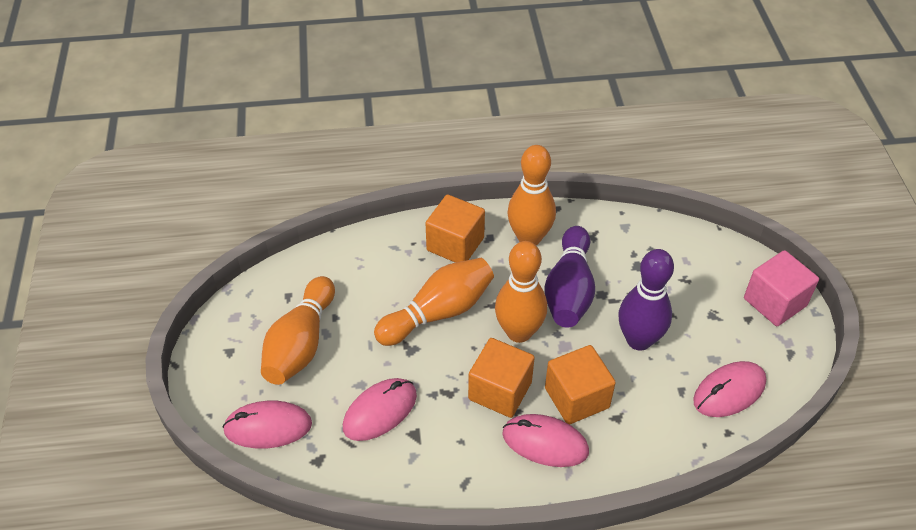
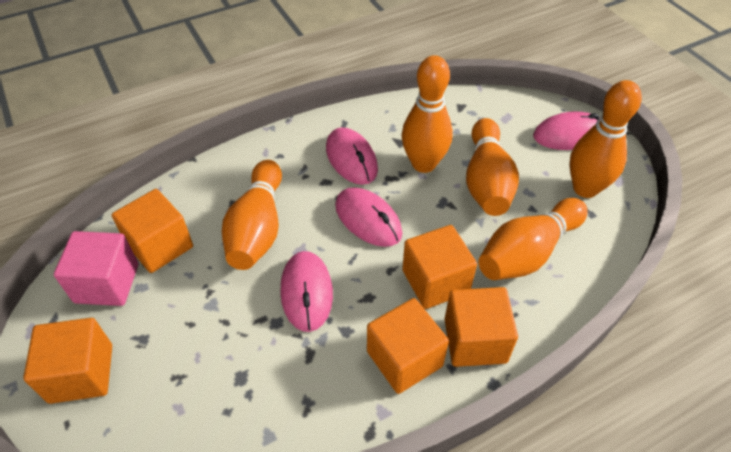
orange bowling pin: [261,276,335,385] [374,258,494,346] [495,241,547,343] [507,145,556,245] = 4 -> [222,160,282,270] [401,55,453,173] [466,118,519,216] [478,198,588,280] [570,80,642,198] = 5
orange cube: [426,194,485,263] [468,338,535,418] [545,345,616,425] = 3 -> [23,318,112,404] [112,189,193,273] [367,298,449,394] [402,225,477,309] [444,287,518,367] = 5
purple bowling pin: [544,226,595,327] [618,249,674,351] = 2 -> none = 0

